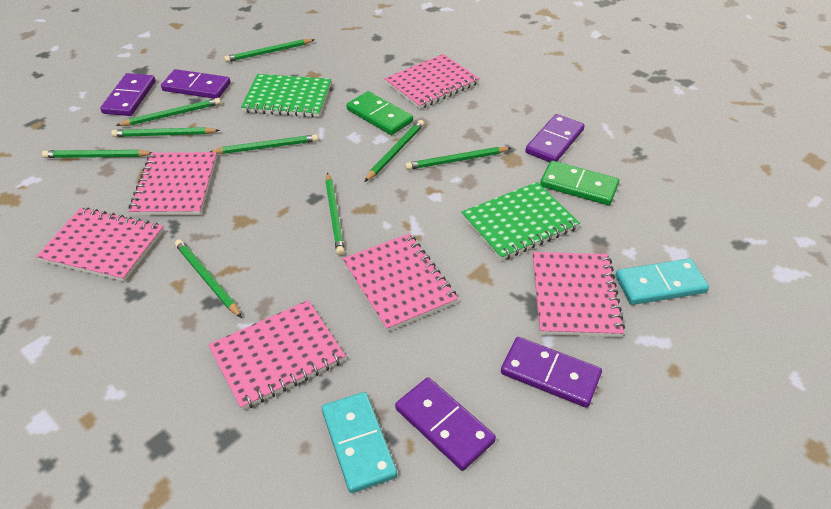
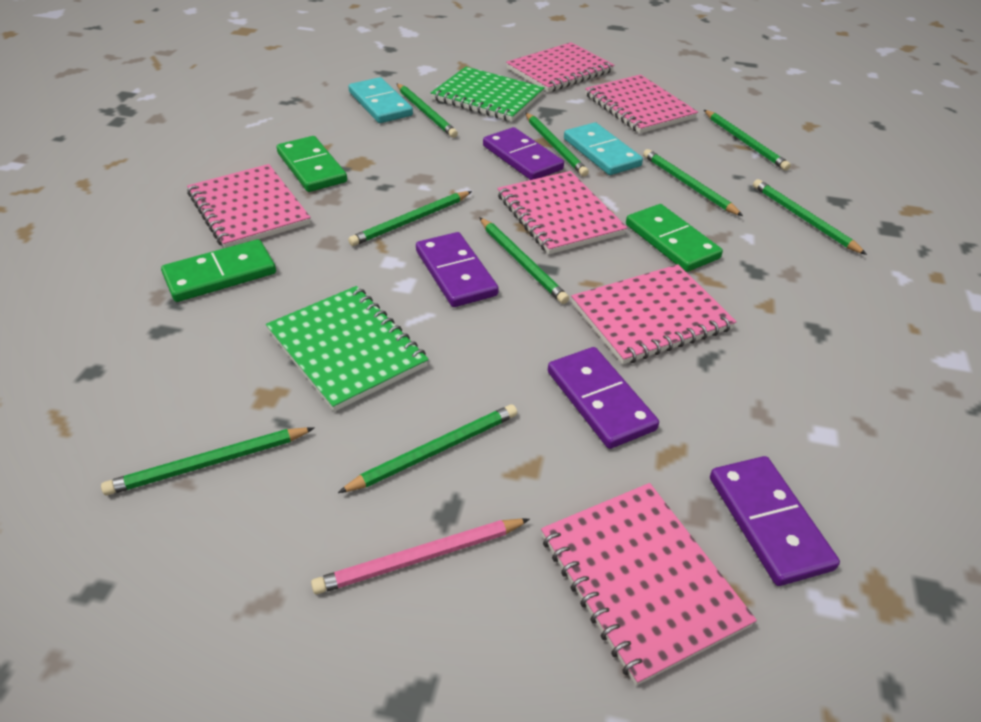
green domino: [346,91,413,135] [540,161,619,205] = 2 -> [161,239,276,302] [277,136,347,192] [626,204,723,272] = 3
pink pencil: none = 0 -> [311,518,530,594] = 1
purple domino: [100,73,156,116] [161,69,230,99] [395,377,496,471] [501,337,602,408] [525,114,585,162] = 5 -> [416,232,499,307] [483,127,564,180] [548,347,659,449] [710,456,840,586] = 4

